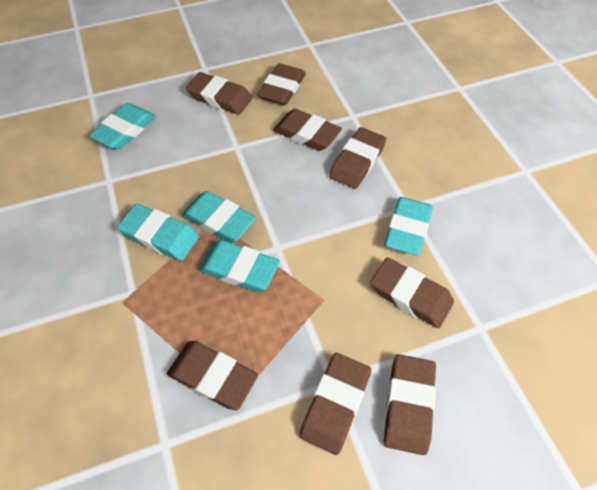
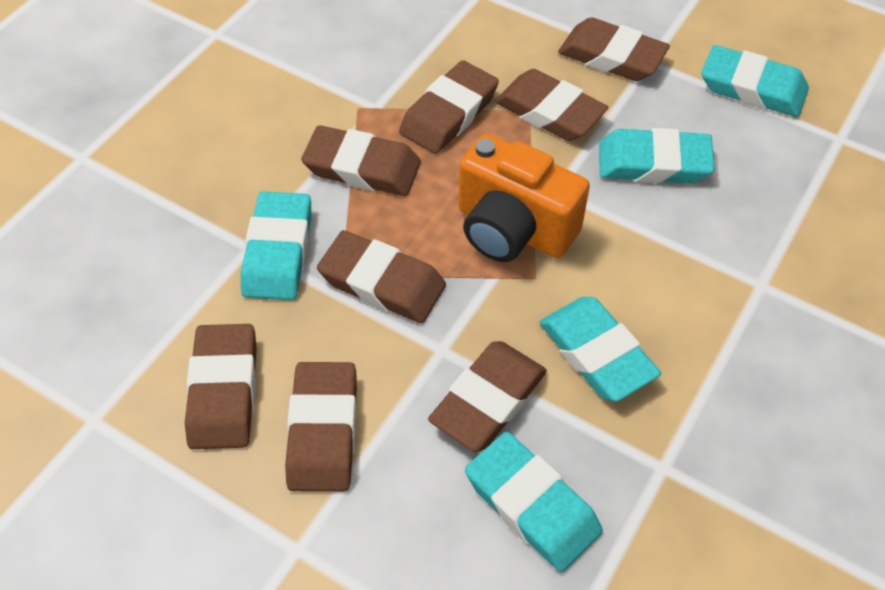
orange camera: none = 0 -> [459,133,590,262] = 1

